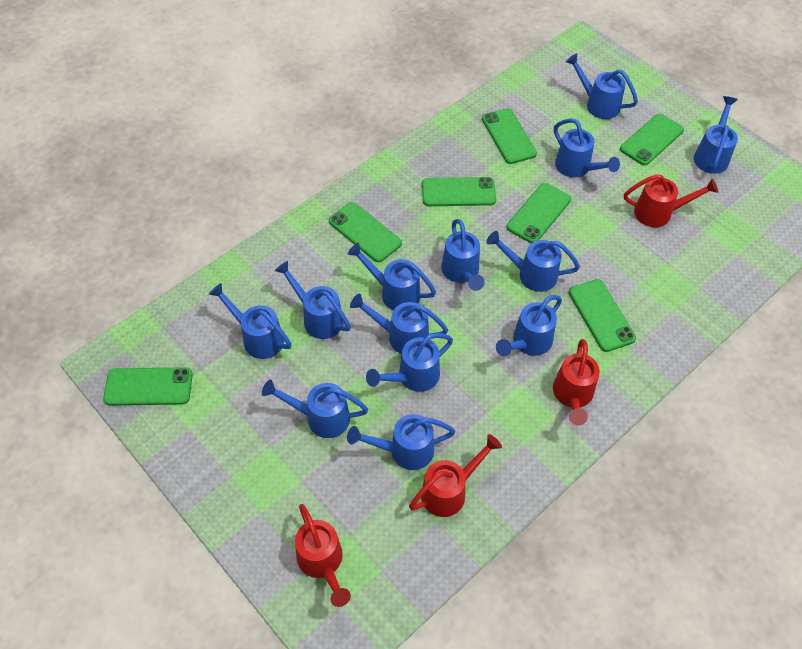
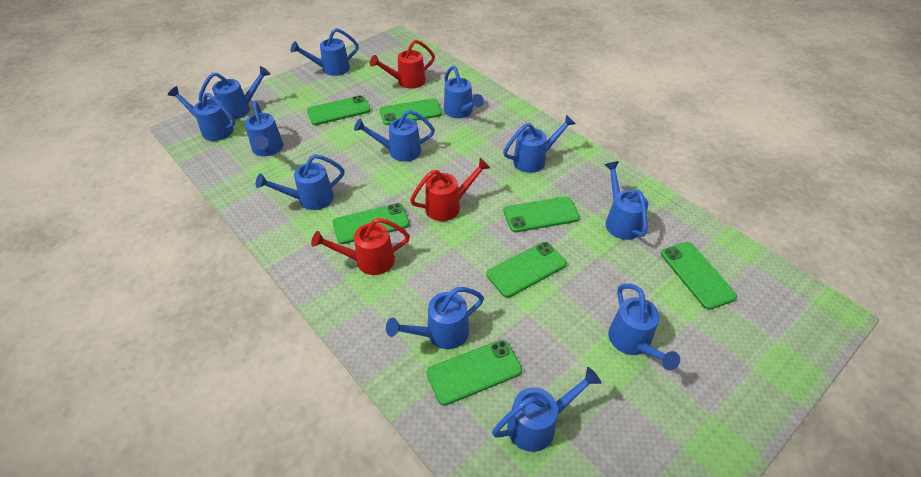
blue watering can: [209,283,292,359] [262,380,368,438] [275,261,351,339] [347,414,455,470] [348,243,436,310] [350,294,448,354] [366,333,453,392] [441,219,485,291] [487,231,580,292] [496,295,562,357] [554,118,620,178] [566,53,638,119] [694,96,738,174] = 13 -> [168,86,235,141] [199,66,270,119] [245,101,283,156] [255,154,345,210] [291,28,359,76] [354,110,435,162] [386,287,484,349] [444,66,484,118] [492,367,601,452] [503,114,575,173] [604,161,648,240] [608,284,680,371] = 12
red watering can: [295,504,351,607] [409,434,502,517] [553,339,600,425] [624,174,718,227] = 4 -> [311,218,410,275] [370,40,435,89] [410,158,490,221] = 3

